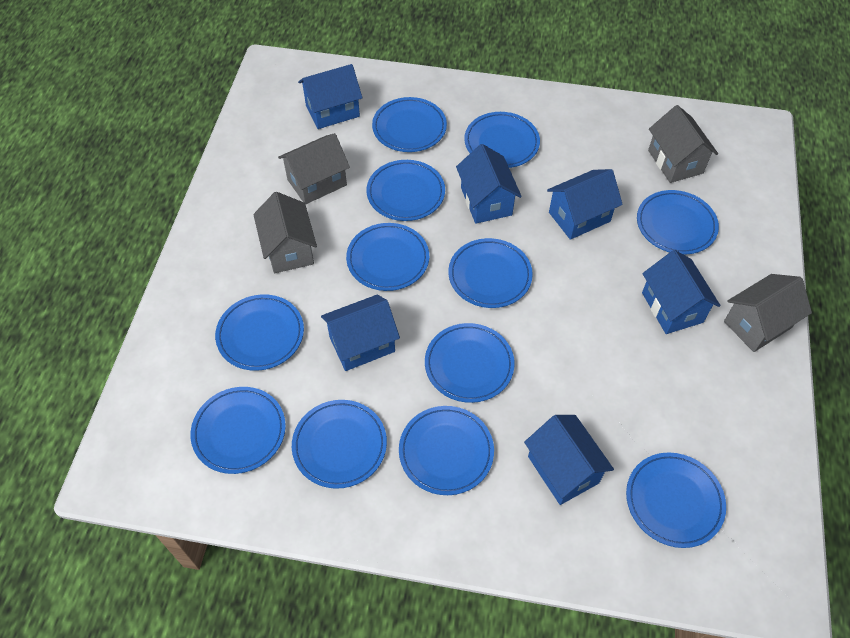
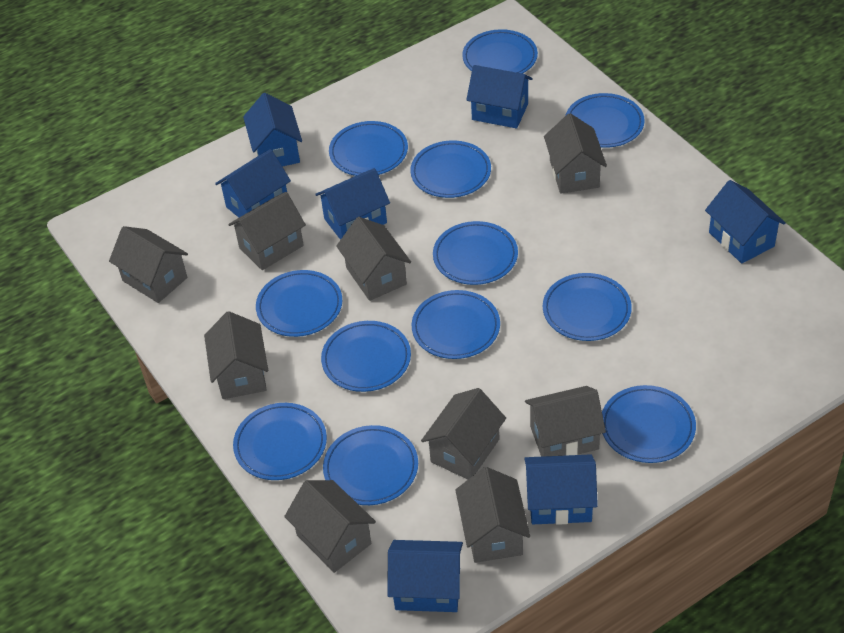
blue house: [298,64,362,129] [321,294,400,371] [456,144,522,224] [524,415,614,505] [547,169,623,240] [642,250,720,334] = 6 -> [215,149,291,217] [243,93,302,167] [315,168,390,240] [388,540,463,612] [466,65,532,129] [524,454,598,525] [705,180,786,264] = 7
grey house: [253,192,317,273] [278,133,350,205] [648,105,718,183] [724,274,812,352] = 4 -> [109,226,188,303] [204,311,268,399] [228,192,306,270] [284,480,376,573] [336,217,411,301] [421,388,506,479] [455,467,530,563] [525,386,606,457] [544,113,607,194] = 9

